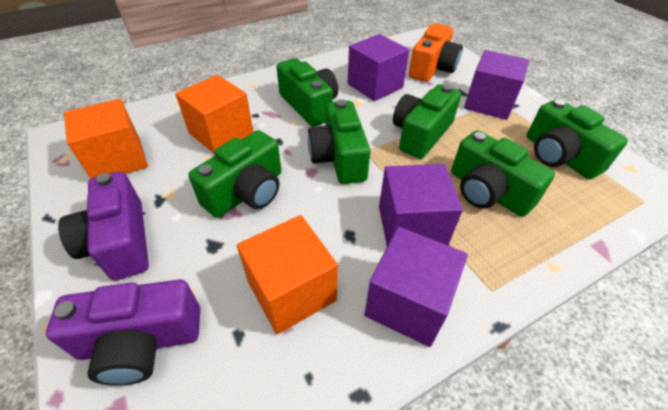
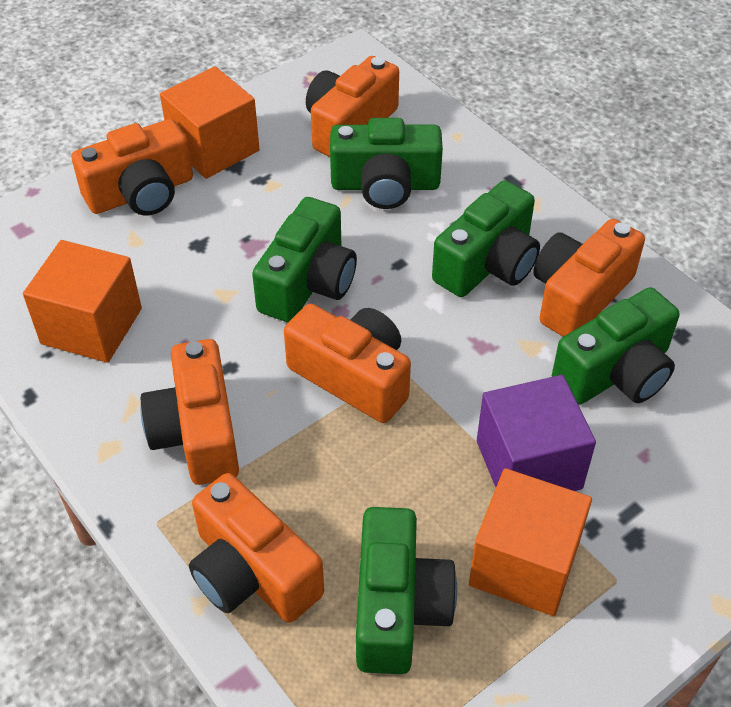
green camera: [189,130,281,218] [276,58,338,127] [308,99,371,184] [393,84,461,159] [451,130,555,217] [527,99,628,179] = 6 -> [252,197,357,322] [330,118,443,209] [356,507,457,674] [432,180,540,297] [552,287,679,404] = 5
orange camera: [409,23,463,82] = 1 -> [72,119,193,216] [140,339,239,485] [189,473,324,623] [284,304,411,423] [306,56,399,157] [533,219,645,337] = 6
purple camera: [46,279,200,386] [58,171,149,281] = 2 -> none = 0
purple cube: [348,34,409,101] [364,227,468,347] [379,164,463,246] [464,50,529,120] = 4 -> [477,375,596,491] = 1

